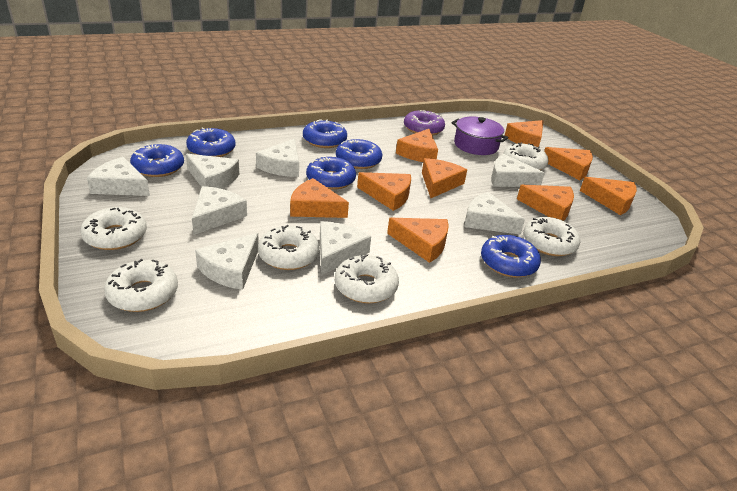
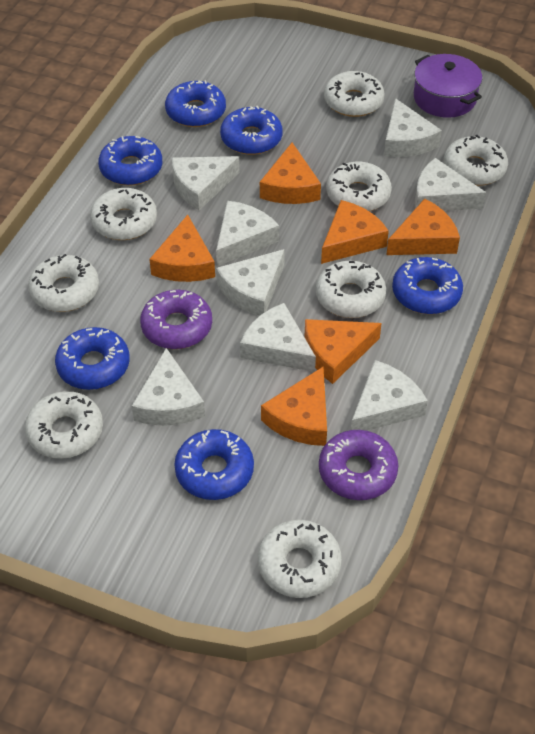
orange cheese: [290,178,349,218] [357,172,411,211] [387,218,449,263] [396,129,438,162] [422,158,467,198] [505,120,543,147] [517,185,574,221] [544,147,593,180] [580,177,637,215] = 9 -> [149,215,215,282] [260,142,321,204] [261,367,327,446] [305,319,382,384] [321,200,389,264] [386,198,460,255] = 6
purple donut: [404,110,445,136] = 1 -> [140,290,212,349] [319,430,398,500] = 2
white donut: [80,207,147,250] [104,259,178,312] [258,225,320,270] [335,254,399,304] [503,142,549,170] [523,217,580,256] = 6 -> [25,391,103,459] [28,254,99,312] [90,188,157,240] [257,520,342,598] [316,261,386,318] [324,71,385,117] [326,162,392,211] [444,135,508,186] = 8

